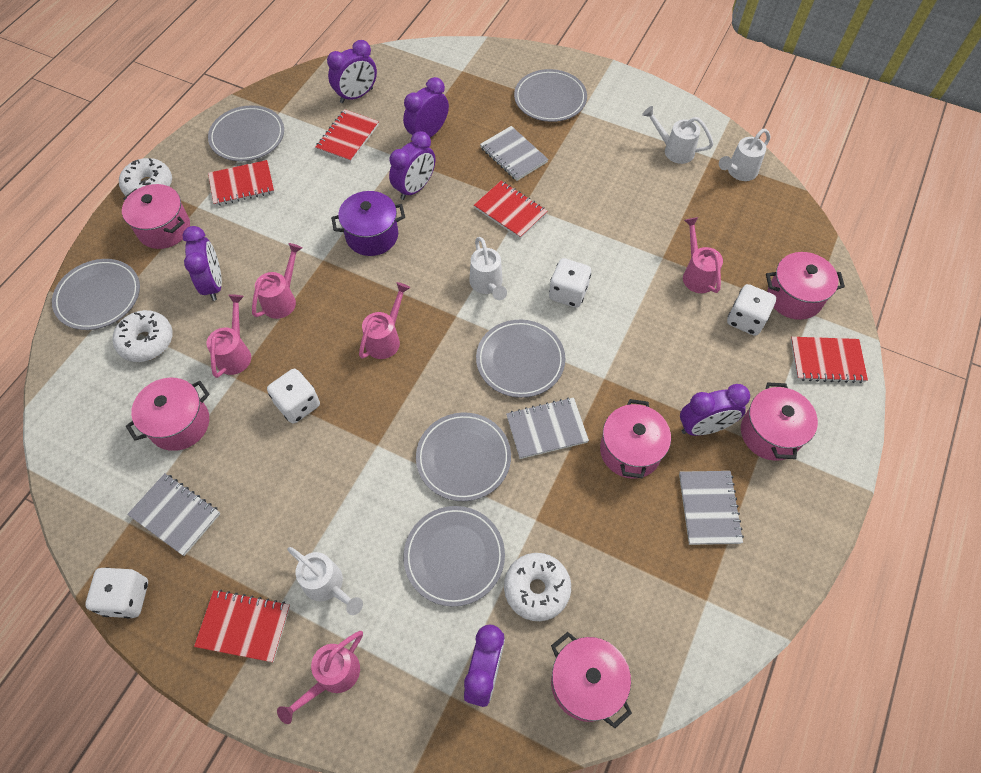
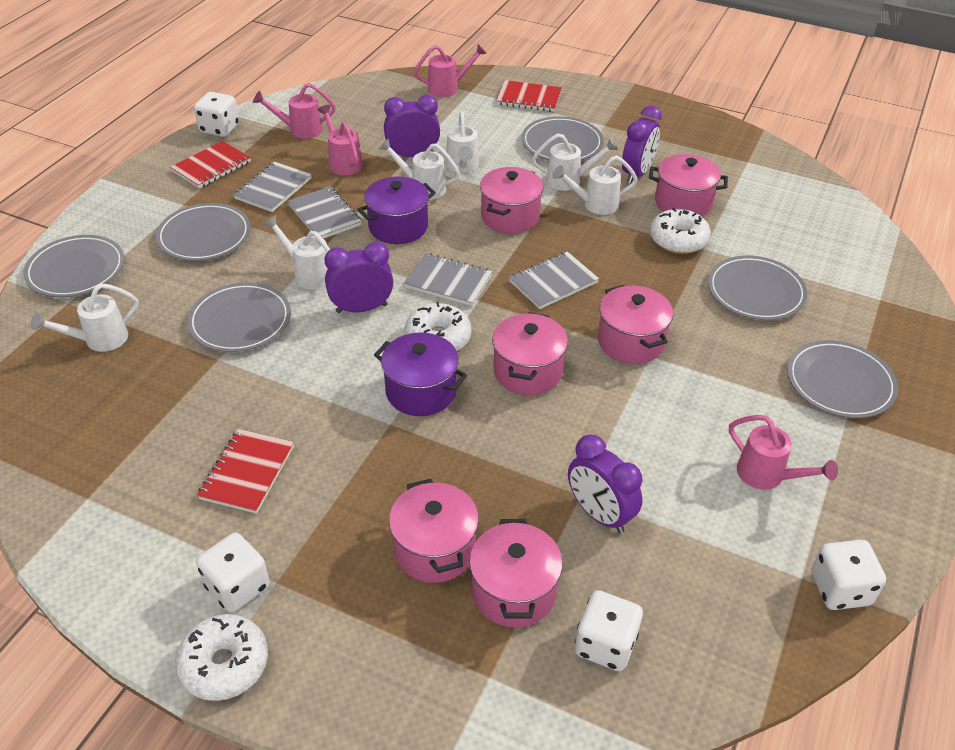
pink watering can: [206,294,251,378] [252,243,302,319] [277,631,363,724] [359,282,410,359] [683,217,723,293] = 5 -> [253,83,336,139] [318,105,363,175] [414,44,487,97] [729,415,838,490] = 4
purple clock: [183,226,222,301] [327,40,377,103] [389,131,435,200] [403,77,449,138] [464,624,505,707] [680,384,750,436] = 6 -> [325,242,393,313] [384,95,440,157] [568,434,642,533] [622,106,662,183] = 4
purple pot: [331,191,405,256] = 1 -> [357,176,436,244] [374,332,467,416] = 2
red notebook: [194,590,290,662] [208,160,275,206] [315,109,379,162] [474,181,548,239] [791,337,868,383] = 5 -> [170,141,251,189] [197,429,294,514] [496,80,562,112] = 3
white watering can: [287,547,363,615] [469,237,507,300] [642,106,713,164] [719,129,770,181] = 4 -> [31,283,139,352] [263,215,330,289] [379,139,460,200] [446,112,479,173] [532,133,618,191] [552,156,638,215] = 6

